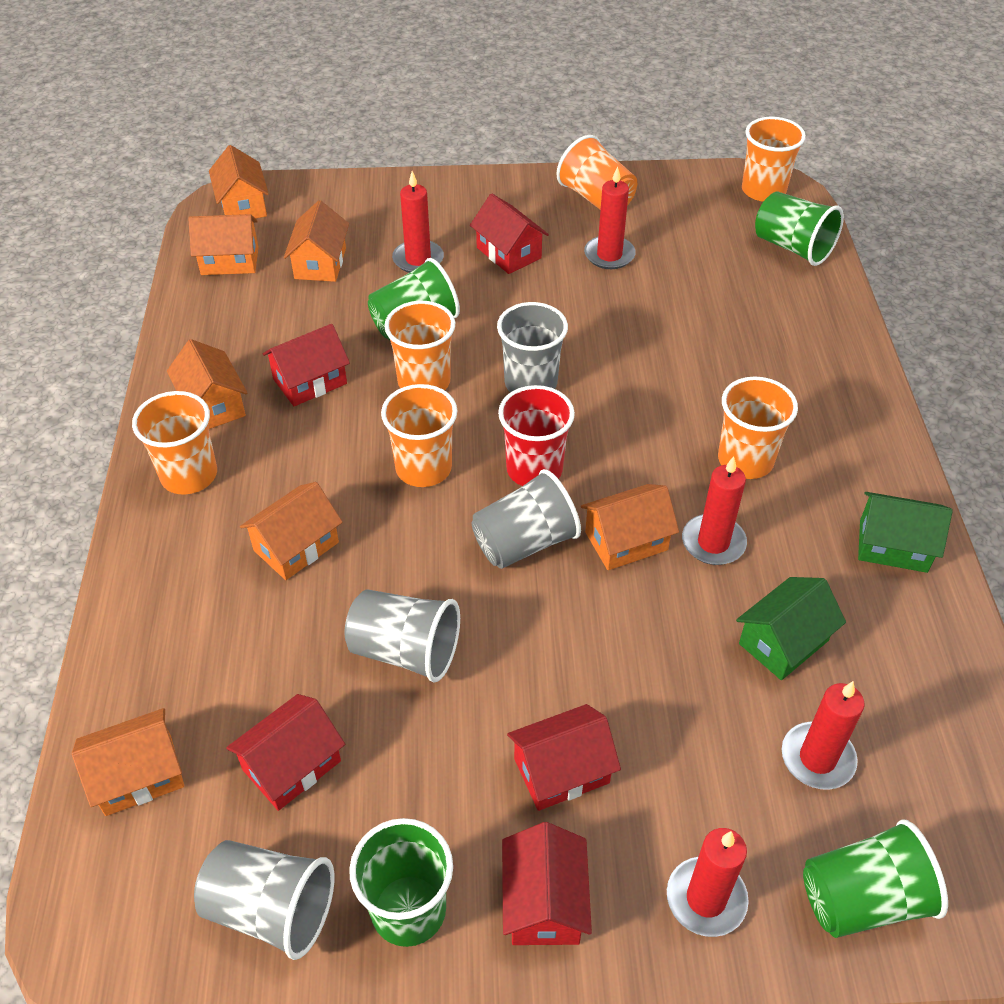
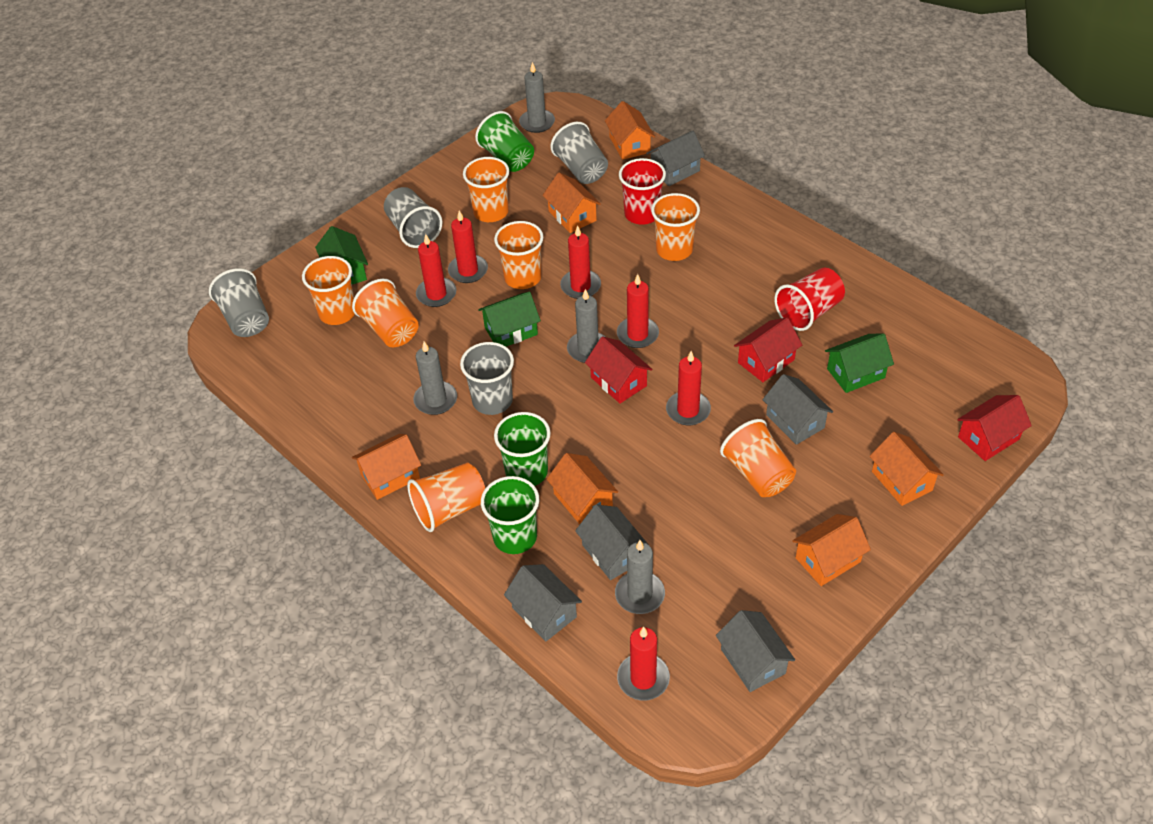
green cup: [349,818,453,947] [368,258,460,340] [755,192,844,266] [803,820,948,938] = 4 -> [475,111,534,172] [481,476,539,554] [494,412,551,486] = 3
green house: [736,577,846,680] [858,492,953,573] = 2 -> [315,226,368,284] [478,292,541,347] [825,333,894,393] = 3
grey candle: none = 0 -> [413,341,457,415] [519,62,555,133] [567,289,605,363] [615,540,665,614] = 4
grey house: none = 0 -> [504,564,582,641] [575,504,649,580] [646,131,705,186] [716,610,795,692] [763,374,833,445] = 5
orange cup: [132,391,217,494] [381,384,457,487] [384,301,455,390] [556,135,637,210] [718,376,798,479] [742,117,806,202] = 6 -> [302,256,355,325] [352,279,419,347] [407,463,485,532] [463,157,509,222] [494,221,544,289] [651,193,700,261] [720,419,796,497] = 7
orange house: [72,708,184,816] [167,339,248,429] [188,214,258,275] [209,145,269,219] [240,482,343,580] [284,200,349,282] [581,484,679,570] = 7 -> [352,434,421,500] [543,172,601,233] [547,453,618,524] [605,101,655,160] [792,514,871,586] [870,432,944,506] = 6
red candle: [392,171,444,273] [584,166,636,269] [667,828,749,937] [682,456,747,565] [782,681,864,790] = 5 -> [416,234,456,307] [448,210,488,283] [560,225,601,299] [617,274,659,348] [617,627,670,701] [666,351,711,425] = 6
red cup: [498,385,575,486] = 1 -> [619,158,666,225] [775,268,845,331] = 2
red house: [226,694,345,811] [262,324,350,406] [470,194,549,274] [502,822,592,945] [507,704,621,811] = 5 -> [585,336,653,404] [734,318,802,382] [957,395,1032,461] = 3

